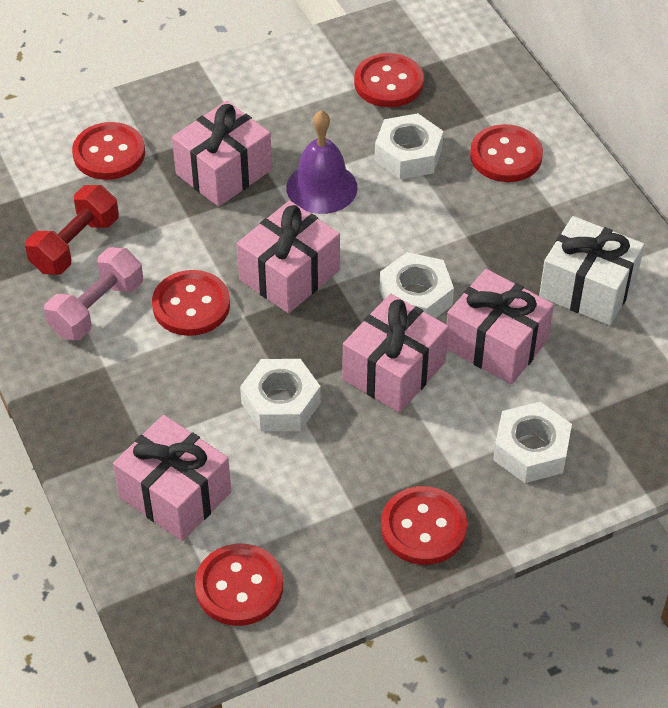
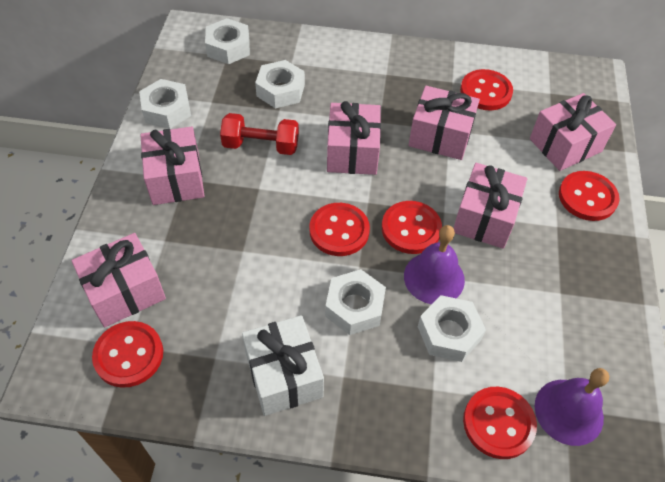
pink dumbbell: [44,247,143,340] = 1 -> none = 0
pink gift: [113,415,231,541] [172,101,272,207] [237,200,340,314] [342,294,449,413] [447,269,554,384] = 5 -> [71,233,166,328] [140,127,204,205] [327,101,381,175] [409,86,480,160] [453,163,527,249] [530,93,616,171] = 6
purple bell: [286,110,358,214] = 1 -> [404,225,465,304] [535,368,609,446] = 2
white nut: [240,359,321,431] [375,113,443,179] [380,252,454,318] [493,402,572,483] = 4 -> [139,79,191,129] [205,18,250,64] [255,60,305,108] [325,269,386,335] [418,295,486,362] = 5

